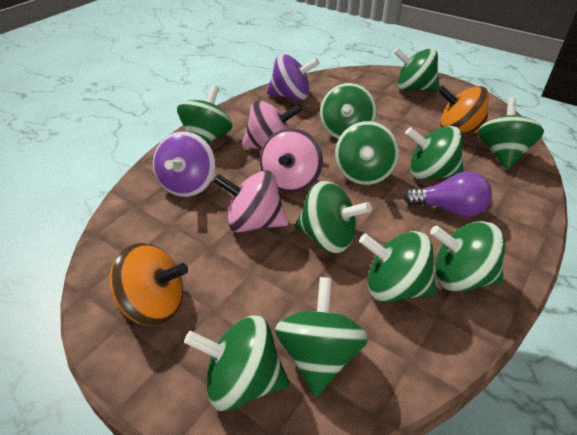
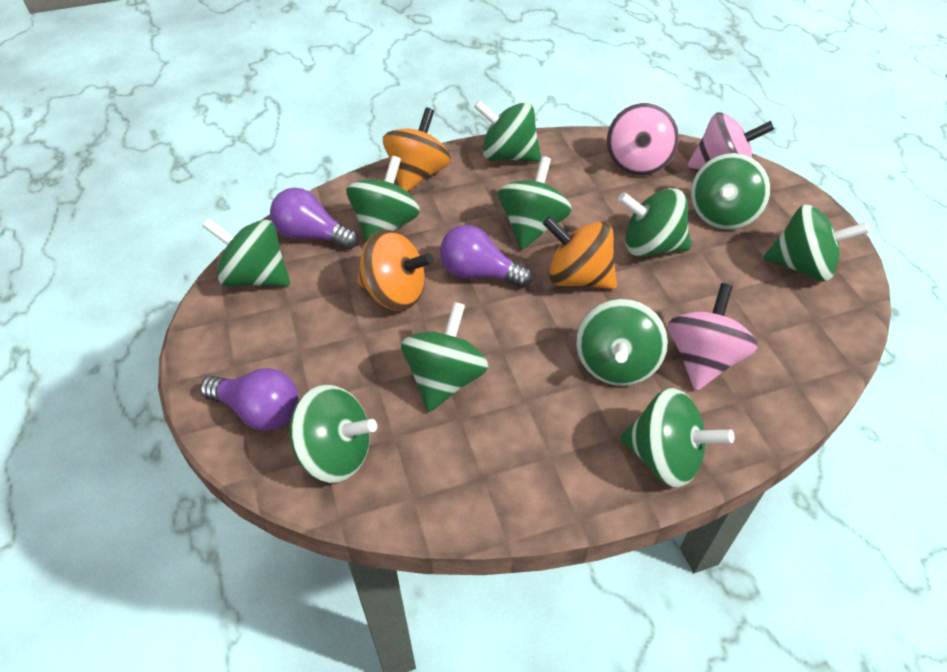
orange spinning top: [110,243,188,326] [438,85,489,133] = 2 -> [357,230,434,311] [383,108,451,192] [543,216,617,289] = 3
purple light bulb: [403,171,492,217] = 1 -> [200,368,298,431] [270,188,358,250] [440,225,533,288] = 3
purple spinning top: [153,131,215,197] [267,54,319,100] = 2 -> none = 0

